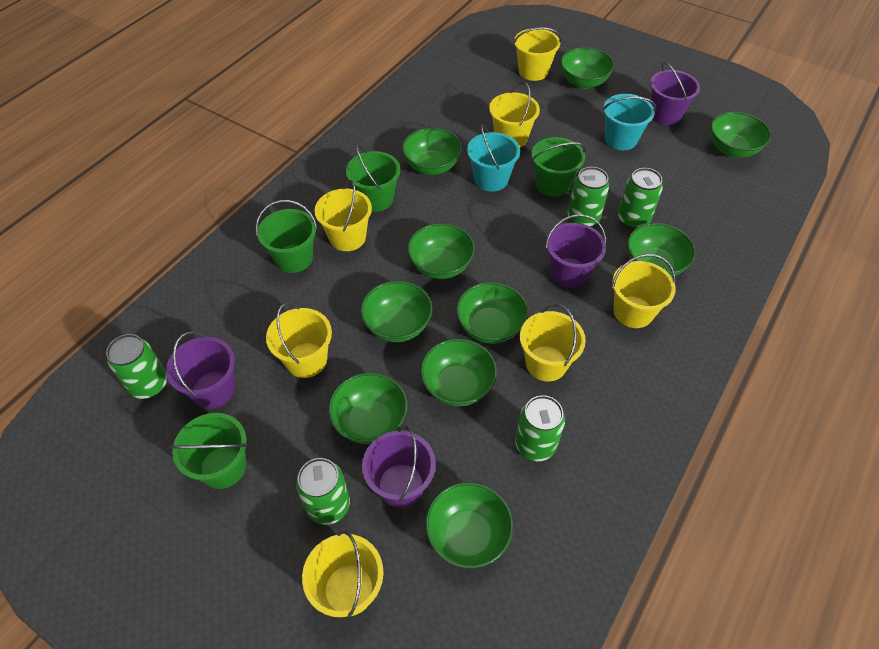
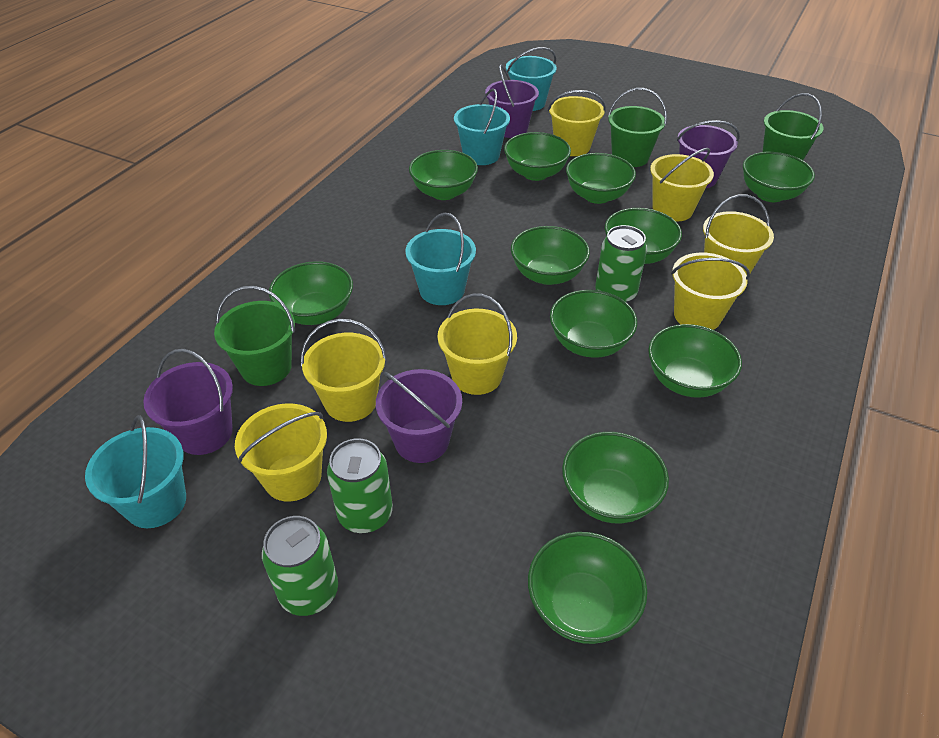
green bowl: [328,372,408,444] [360,281,432,342] [402,128,462,175] [407,223,475,279] [420,339,497,406] [425,482,513,568] [456,282,528,344] [560,47,614,89] [627,223,696,277] [711,112,771,158] = 10 -> [269,261,353,325] [409,150,478,200] [504,132,571,181] [511,226,590,285] [528,532,647,644] [550,290,637,358] [562,432,669,524] [566,153,636,204] [605,208,682,264] [648,324,742,398] [743,152,815,202] = 11
green bucket: [170,413,248,489] [256,200,317,273] [346,145,400,212] [531,137,586,197] = 4 -> [214,286,295,386] [608,88,667,167] [762,93,824,160] = 3
green can: [106,334,167,399] [296,458,350,525] [515,395,565,461] [568,167,609,227] [618,168,663,229] = 5 -> [262,516,338,616] [327,438,393,534] [595,225,647,303] = 3
turquoise bucket: [467,124,520,192] [602,94,656,150] = 2 -> [85,415,186,528] [405,213,476,305] [454,88,510,165] [506,47,557,111] = 4

